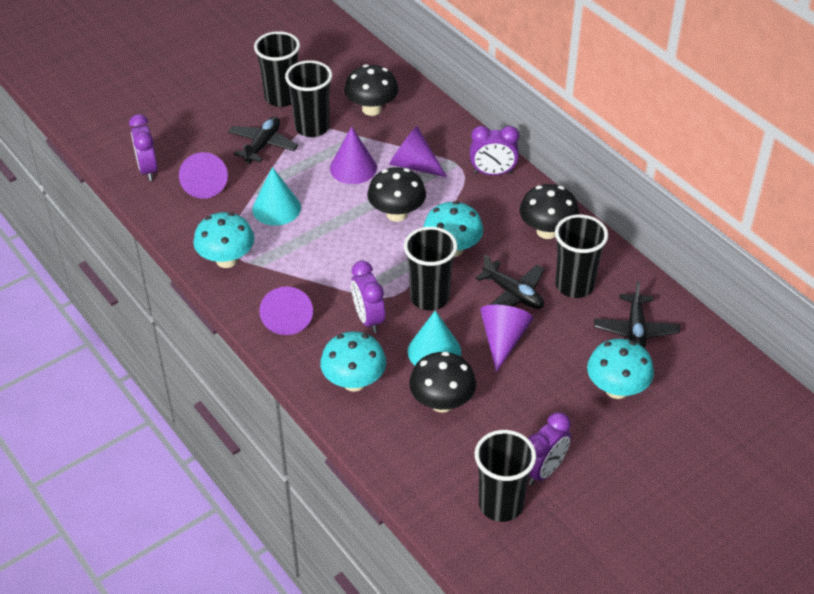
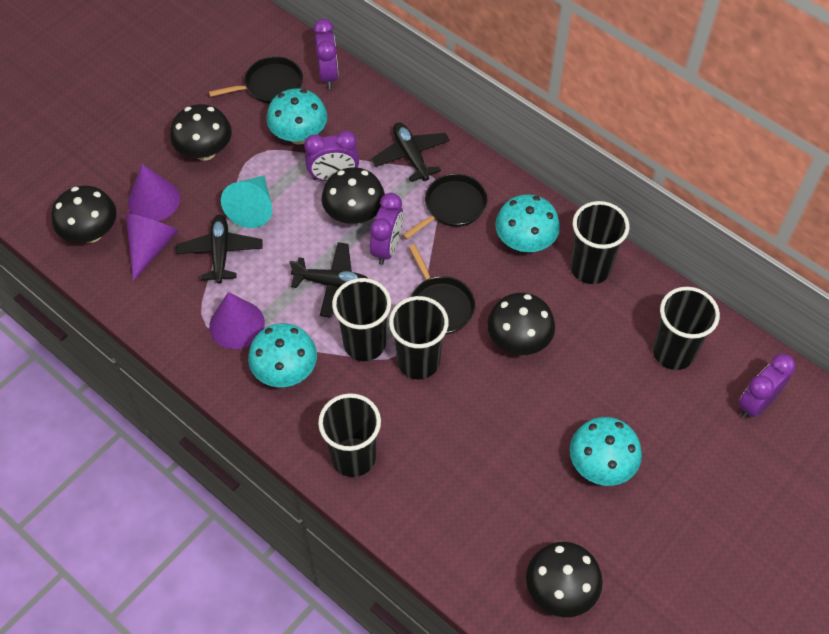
black mushroom: [344,64,399,116] [367,167,426,222] [409,352,476,413] [519,184,579,239] = 4 -> [52,186,117,243] [170,104,232,160] [322,167,385,225] [487,293,555,355] [526,542,603,617] = 5
black pan: none = 0 -> [209,56,303,104] [403,174,487,239] [409,244,475,334] = 3
purple cone: [179,152,228,199] [259,286,313,335] [330,127,377,184] [389,126,447,177] [480,305,533,372] = 5 -> [126,213,178,281] [128,164,180,221] [209,292,265,349] = 3
turquoise cone: [252,167,301,226] [408,310,461,365] = 2 -> [221,176,272,228] = 1

